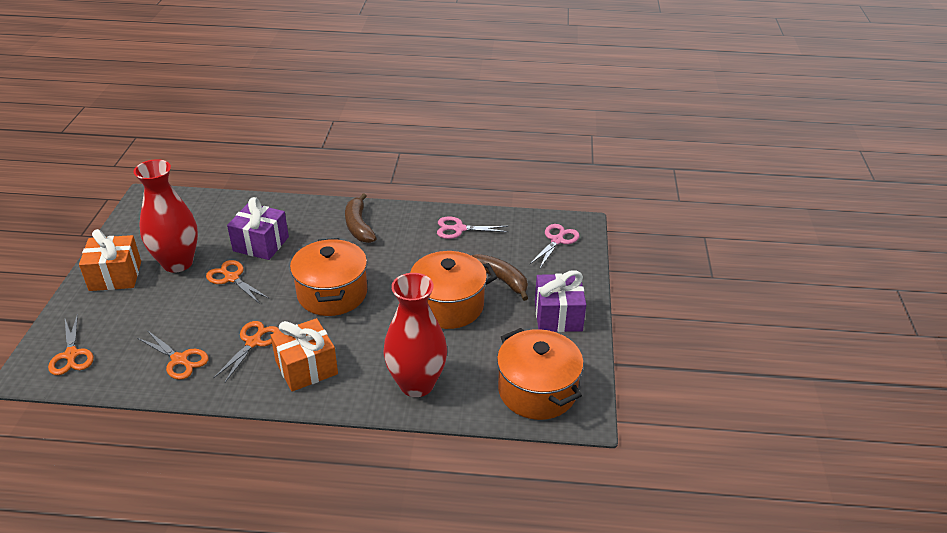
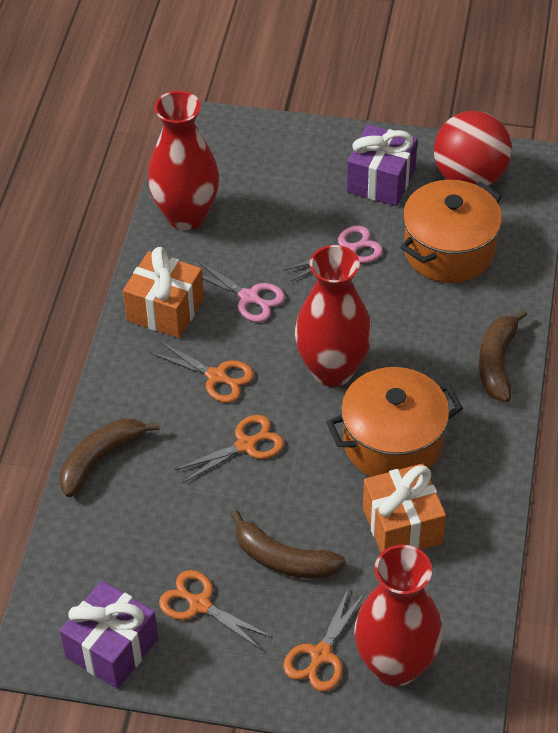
brown banana: [345,193,377,243] [471,254,528,301] = 2 -> [60,418,159,497] [230,510,346,579] [479,309,527,402] = 3
orange pot: [290,238,367,316] [410,251,497,329] [497,328,584,420] = 3 -> [326,367,463,477] [400,180,502,283] = 2
red ball: none = 0 -> [434,111,512,186] = 1
red vase: [134,159,198,273] [383,273,447,397] = 2 -> [148,91,219,230] [295,245,372,387] [354,545,443,687] = 3

